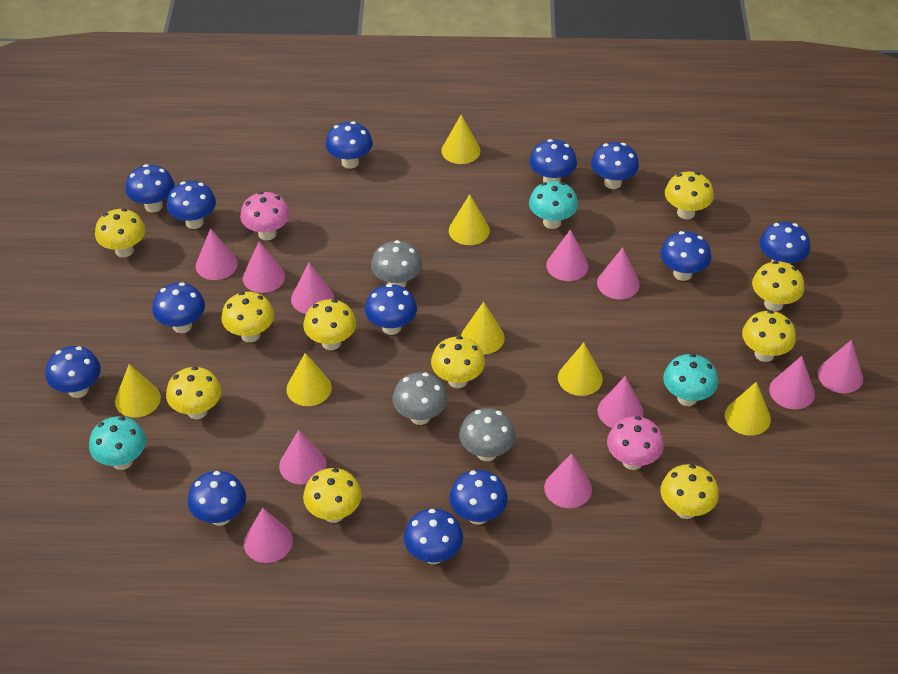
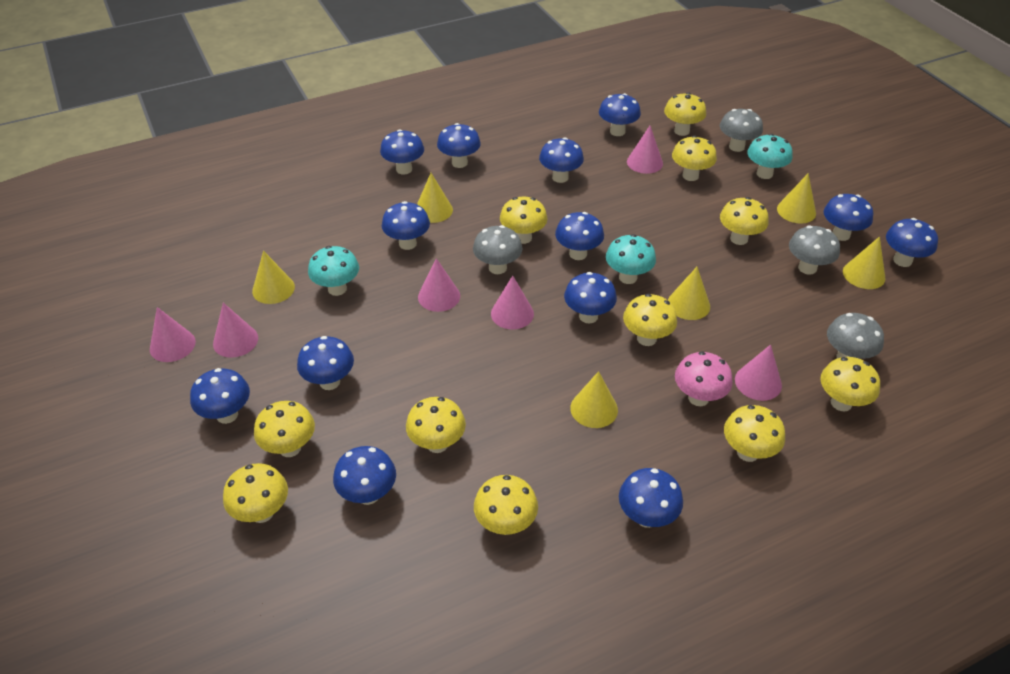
grey mushroom: [371,240,422,288] [393,372,448,425] [459,408,516,461] = 3 -> [473,225,522,274] [720,109,763,152] [789,226,840,275] [827,313,884,359] = 4
pink cone: [196,228,238,280] [243,241,285,293] [244,508,293,563] [279,430,327,485] [291,263,334,314] [544,454,592,508] [546,229,588,281] [597,247,640,299] [598,376,643,428] [769,356,815,409] [818,340,863,393] = 11 -> [150,307,196,362] [213,303,258,358] [418,258,460,312] [491,275,534,329] [627,126,663,174] [735,345,782,401] = 6
pink mushroom: [240,192,290,240] [607,416,664,470] = 2 -> [675,351,733,406] = 1
yellow cone: [115,364,161,418] [286,353,332,406] [441,114,480,164] [449,194,490,245] [461,302,505,354] [558,343,603,396] [725,382,771,436] = 7 -> [252,251,295,304] [417,173,453,223] [570,371,618,428] [668,267,710,320] [777,174,816,224] [843,236,886,289] = 6
yellow mushroom: [95,209,145,258] [166,367,222,419] [221,292,274,342] [303,299,356,350] [303,468,362,523] [431,336,485,388] [660,464,719,519] [665,172,714,220] [742,310,796,362] [752,261,804,311] = 10 -> [223,463,288,523] [254,401,315,457] [406,397,466,453] [474,475,538,535] [500,197,548,244] [623,294,677,346] [664,92,706,136] [672,136,717,181] [720,197,769,245] [724,405,785,462] [820,357,880,412] = 11

